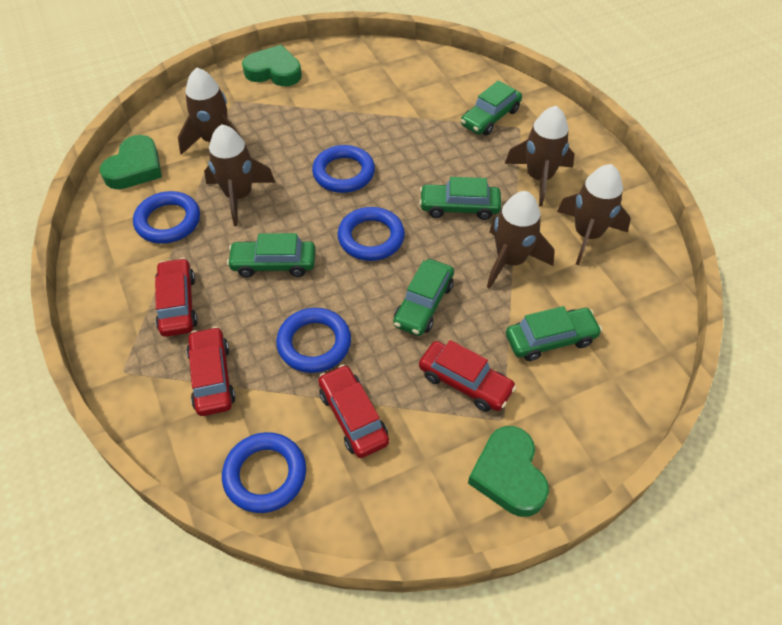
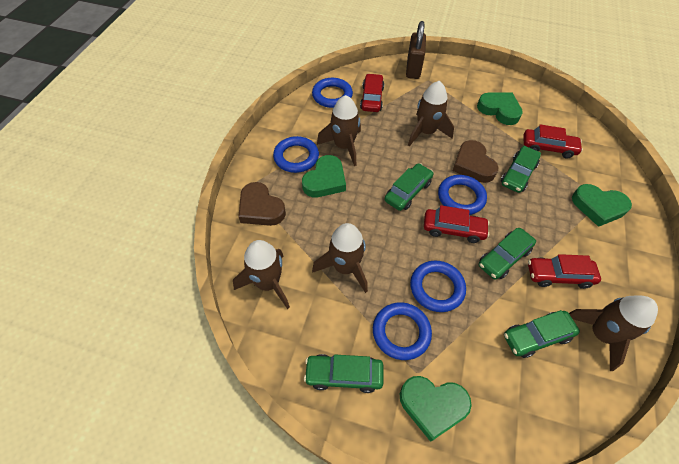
brown heart: none = 0 -> [238,182,286,226] [453,140,498,183] = 2
brown padlock: none = 0 -> [406,21,426,79] = 1
green heart: [100,135,162,189] [242,45,302,86] [468,426,549,517] = 3 -> [302,155,346,197] [400,376,472,442] [477,92,523,125] [572,184,632,227] = 4

